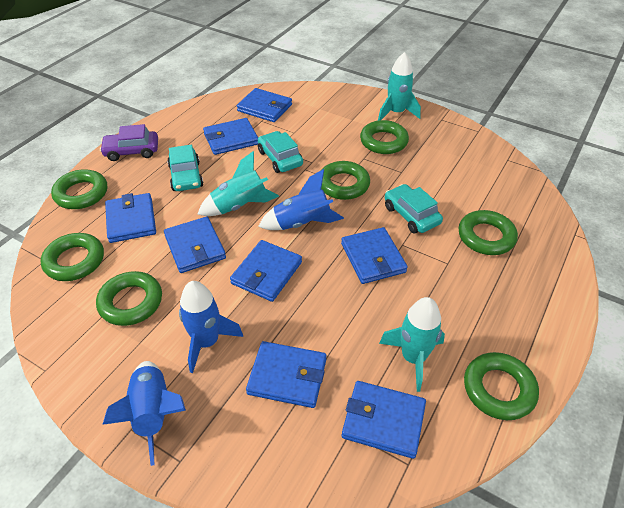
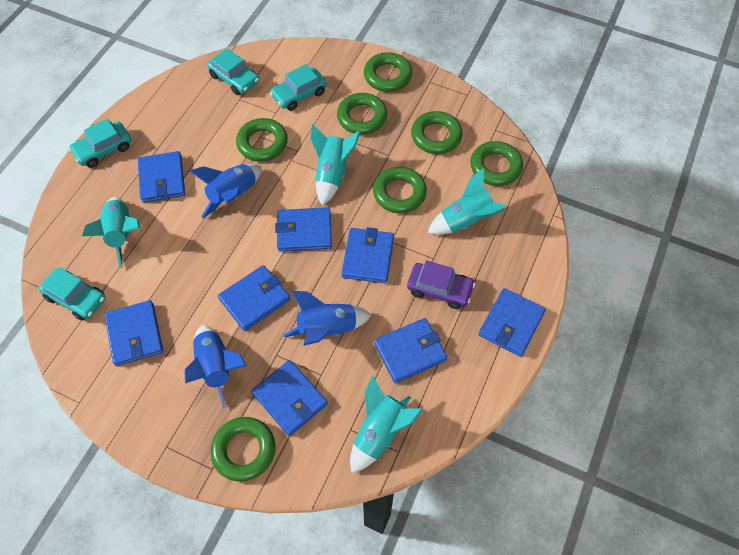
turquoise car: [167,145,203,191] [258,131,303,173] [385,184,443,233] = 3 -> [39,267,106,321] [69,119,132,168] [207,48,259,95] [270,64,327,111] = 4
turquoise rocket: [197,151,279,216] [378,52,421,120] [379,297,445,392] = 3 -> [82,197,140,268] [310,124,361,206] [350,375,423,473] [427,168,507,235] = 4

